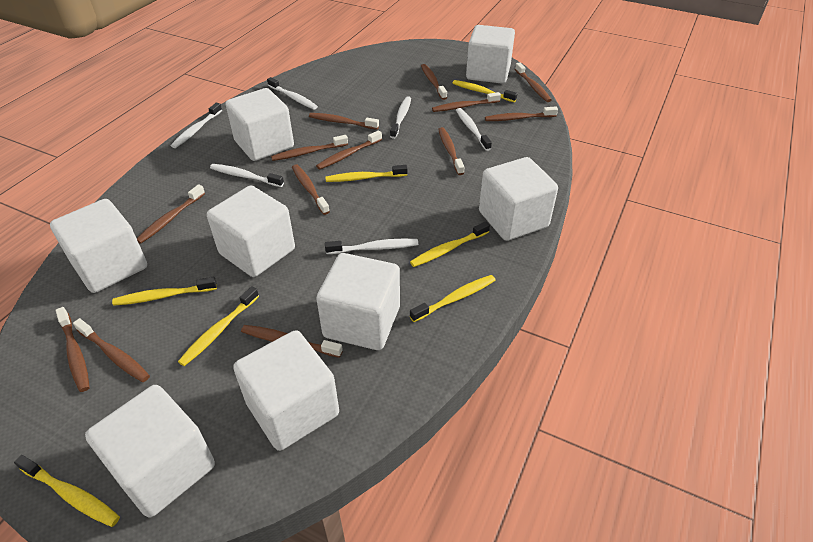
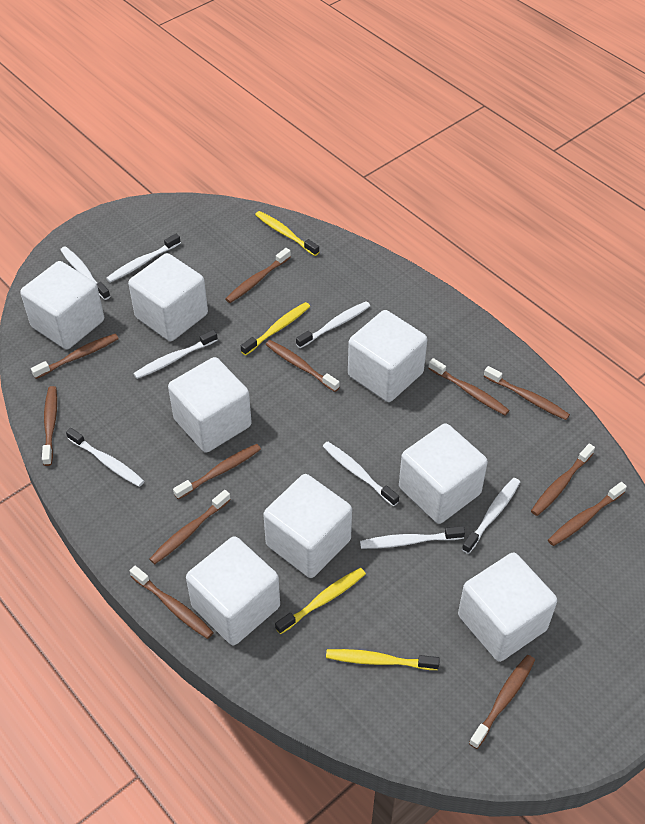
brown toothbrush: [56,307,90,392] [73,318,150,382] [137,184,205,244] [241,325,343,358] [271,135,348,161] [292,164,330,215] [309,113,379,130] [316,130,382,169] [421,64,447,100] [432,92,501,112] [438,127,464,175] [485,106,558,121] [515,62,552,102] = 13 -> [31,334,119,379] [42,386,57,466] [130,566,214,639] [150,490,231,564] [173,444,261,500] [226,248,291,303] [266,340,340,392] [428,358,509,415] [469,655,535,749] [484,366,570,420] [531,444,595,516] [548,482,627,546] = 12
white toothbrush: [171,103,222,148] [210,164,284,187] [267,77,318,110] [325,239,418,254] [390,96,411,139] [456,108,492,151] = 6 -> [60,246,110,300] [66,428,144,487] [106,234,181,283] [133,330,217,379] [296,301,370,348] [322,442,399,506] [360,526,465,549] [462,478,520,554] = 8
yellow toothbrush: [14,455,120,527] [112,277,217,306] [178,286,259,366] [325,165,408,182] [410,222,490,267] [410,275,496,322] [453,80,517,102] = 7 -> [241,302,310,356] [255,211,319,256] [275,568,366,634] [326,649,440,670] = 4

